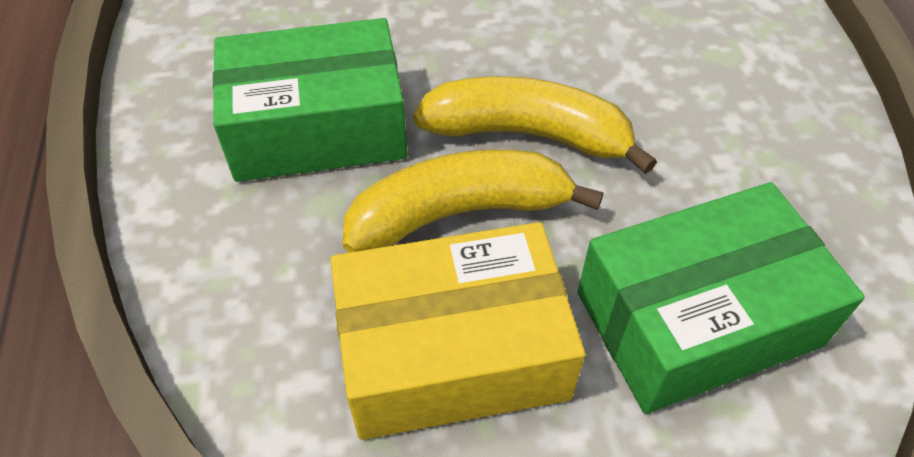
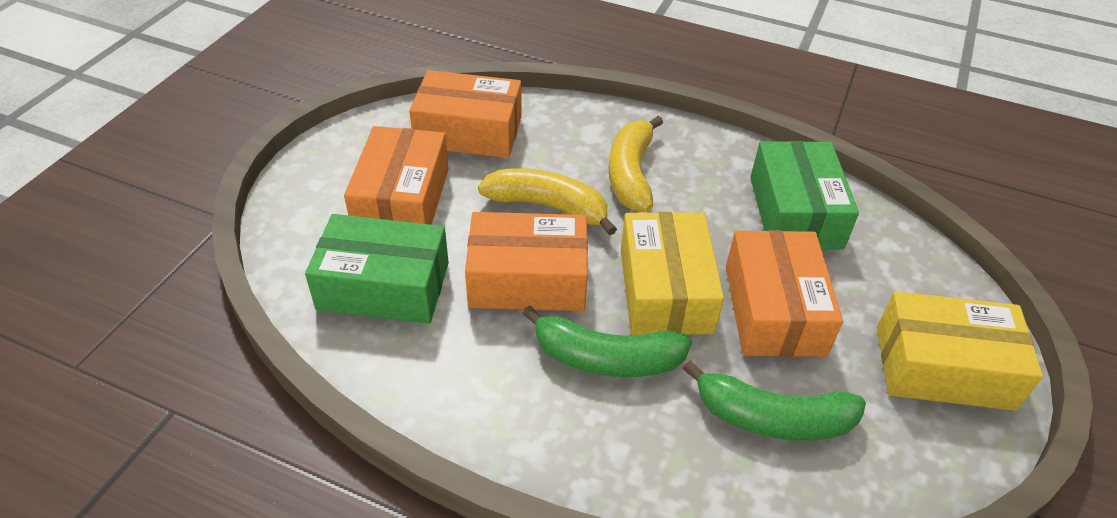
green banana: none = 0 -> [522,305,692,377] [683,360,866,441] = 2
orange box: none = 0 -> [344,126,449,225] [409,70,522,158] [465,212,588,311] [726,230,843,357] = 4
yellow box: [330,222,585,440] = 1 -> [621,212,724,335] [877,291,1043,411] = 2

